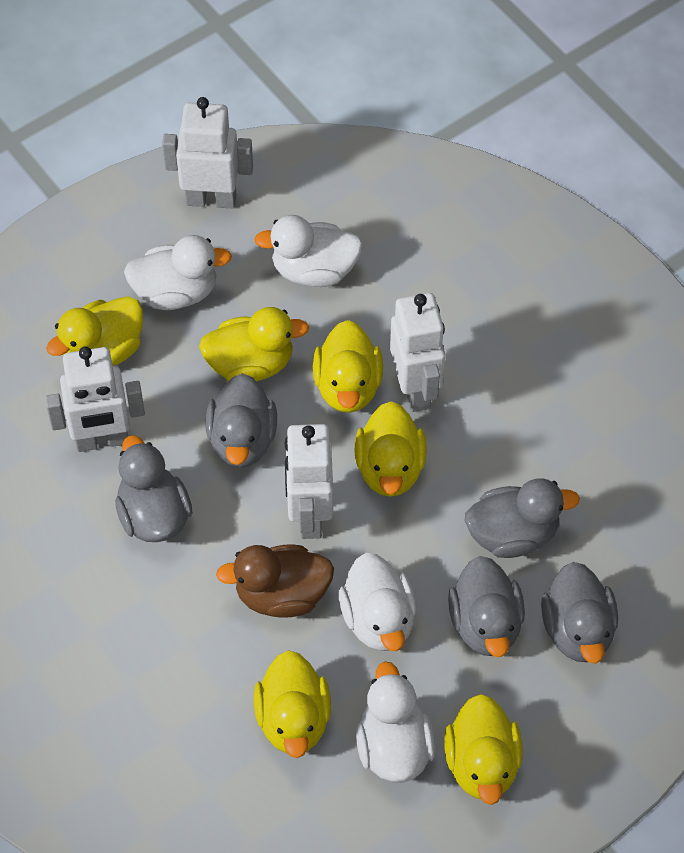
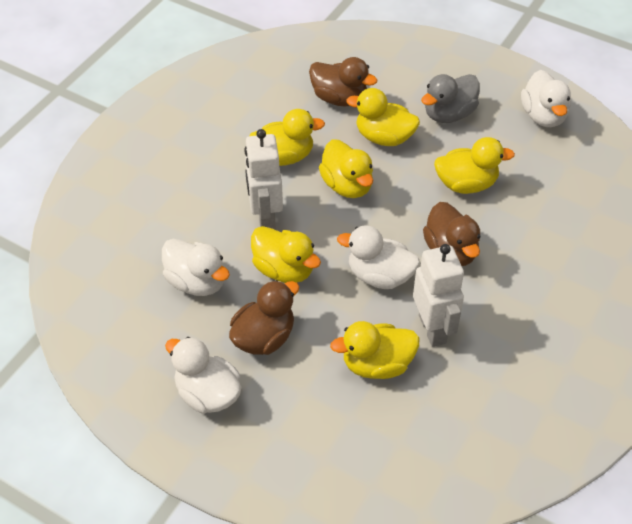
brown duck: [216,544,334,618] = 1 -> [229,280,299,355] [309,57,377,106] [423,202,481,266] = 3
grey duck: [115,435,192,542] [206,373,277,468] [448,556,525,657] [465,478,580,558] [541,562,618,664] = 5 -> [421,74,480,123] = 1
white robot: [45,346,145,452] [162,97,253,209] [285,424,333,539] [390,293,446,412] = 4 -> [244,129,283,230] [413,244,464,347] = 2

